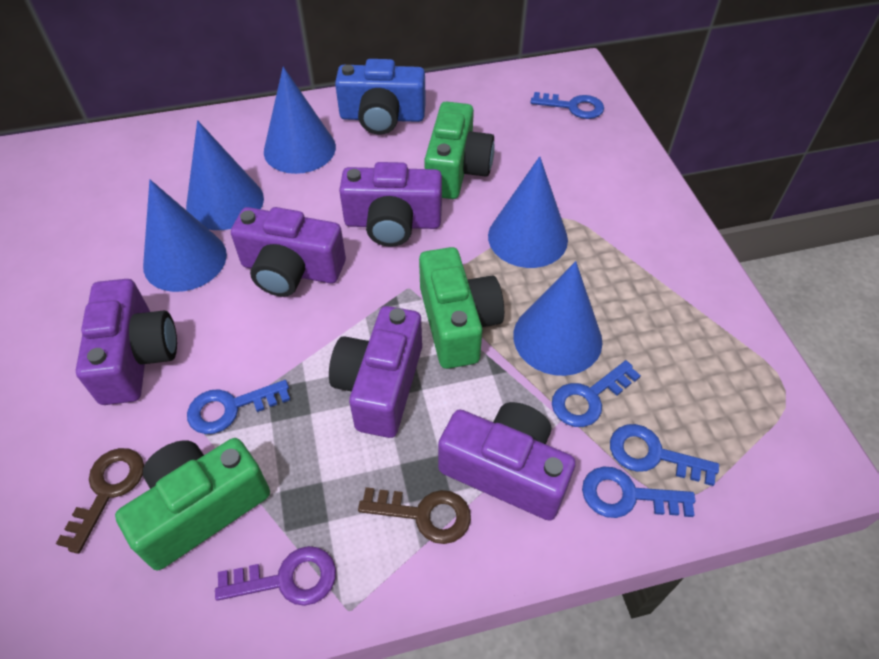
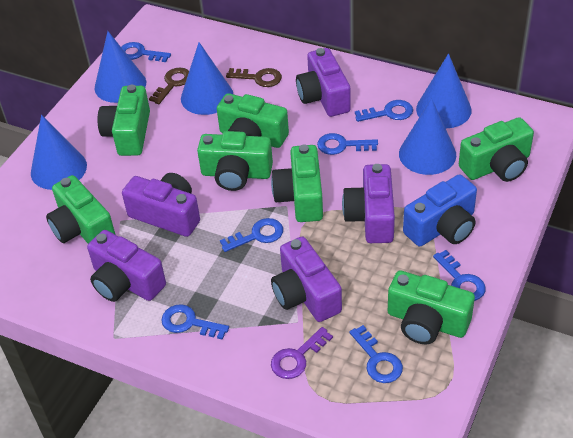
blue key: [187,380,290,434] [530,92,604,119] [552,360,641,427] [582,467,695,518] [610,424,719,486] = 5 -> [121,42,171,62] [162,304,229,340] [220,218,283,252] [317,133,378,155] [349,325,403,383] [355,100,413,122] [433,250,485,301] = 7
green camera: [115,438,270,570] [419,247,504,369] [424,101,495,199] = 3 -> [46,175,116,244] [97,85,150,156] [197,131,273,191] [217,93,289,148] [271,144,323,222] [388,270,475,344] [459,117,534,182] = 7

